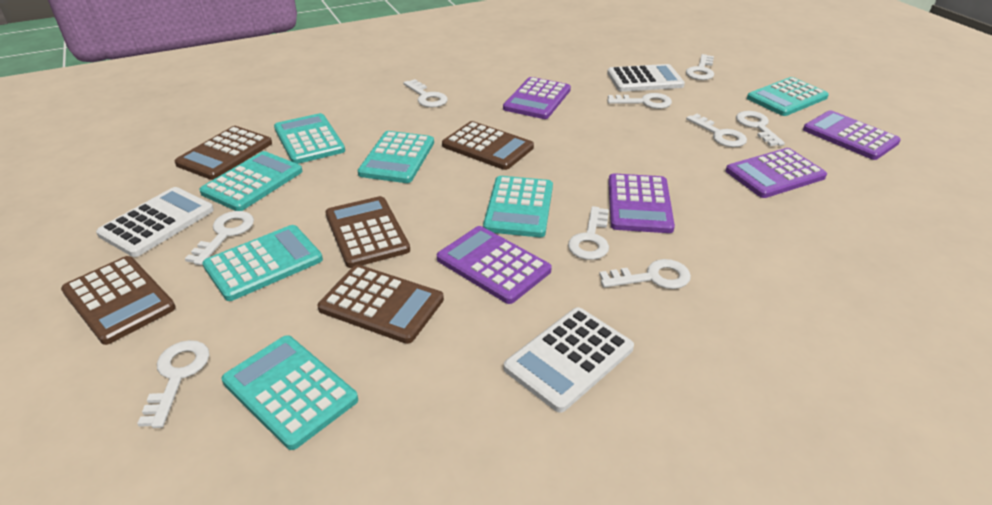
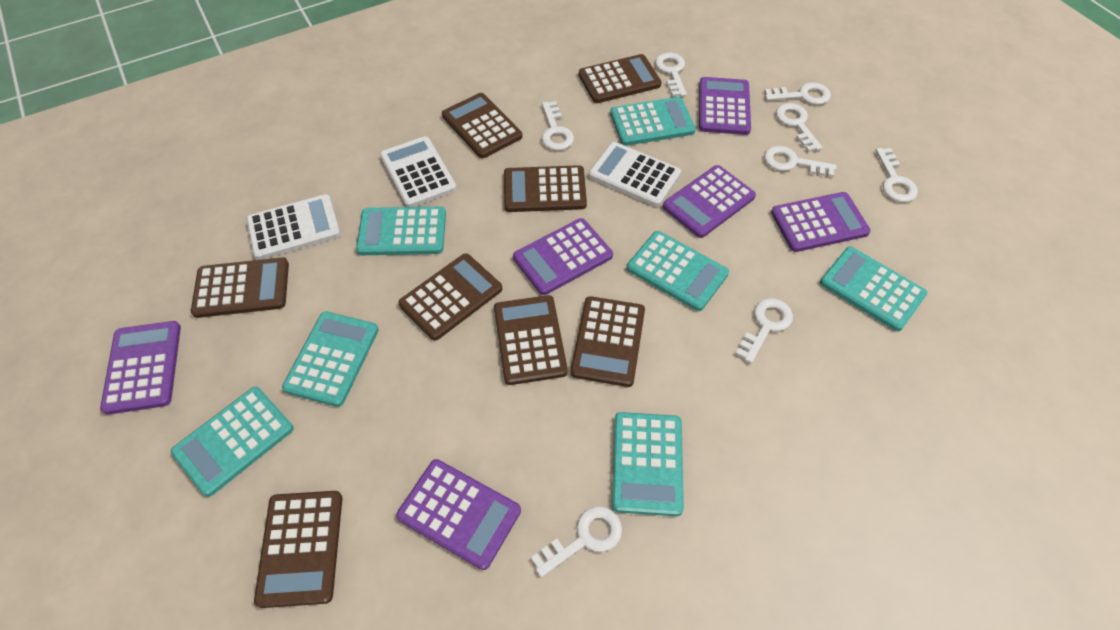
brown calculator: [61,256,176,345] [175,126,272,180] [317,265,444,344] [325,196,410,268] [442,121,534,170] = 5 -> [191,257,289,318] [254,491,342,608] [398,253,502,340] [442,93,523,158] [494,295,568,385] [504,165,587,212] [571,296,645,387] [579,54,662,103] = 8
purple calculator: [437,226,552,304] [503,77,571,119] [608,173,675,233] [726,148,827,198] [803,110,901,160] = 5 -> [100,321,181,415] [396,459,521,570] [513,218,613,295] [663,165,756,238] [699,77,751,135] [771,192,871,252] = 6
white key: [137,340,209,428] [185,211,254,265] [404,79,448,107] [568,206,609,260] [599,259,691,289] [607,93,672,109] [686,54,714,80] [686,114,747,147] [736,111,785,146] = 9 -> [531,506,622,577] [542,101,574,150] [655,53,687,97] [736,298,793,363] [764,82,831,105] [764,146,836,177] [776,103,822,152] [875,148,918,202] = 8

